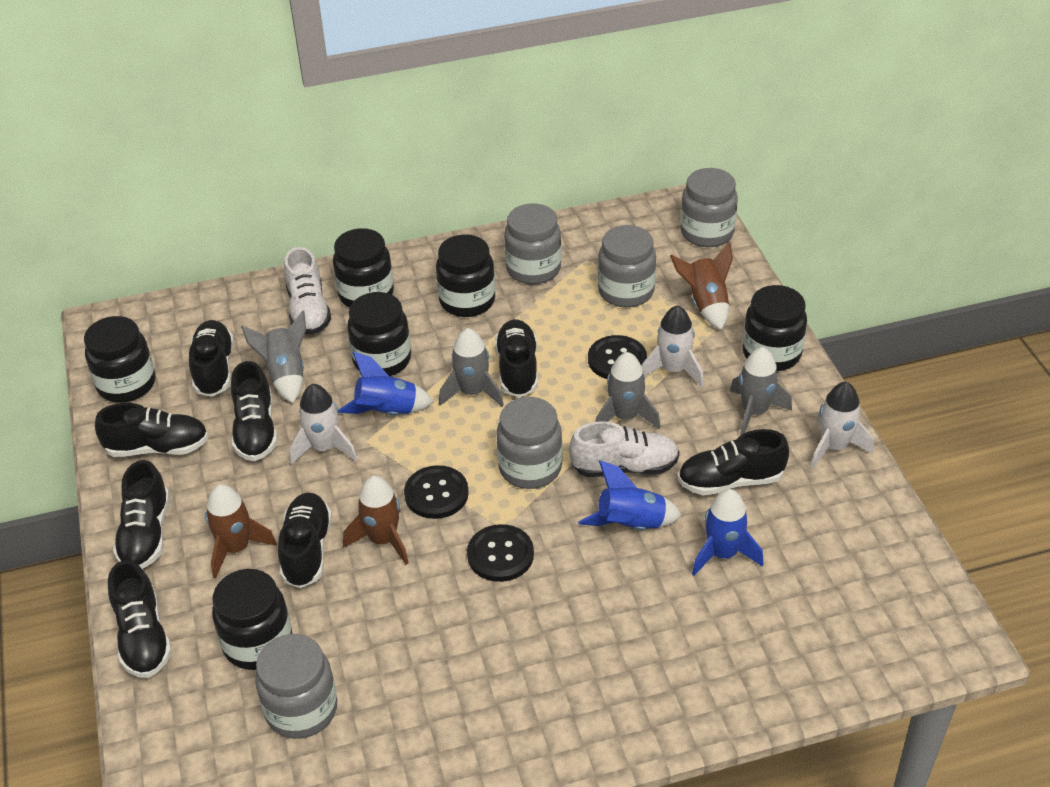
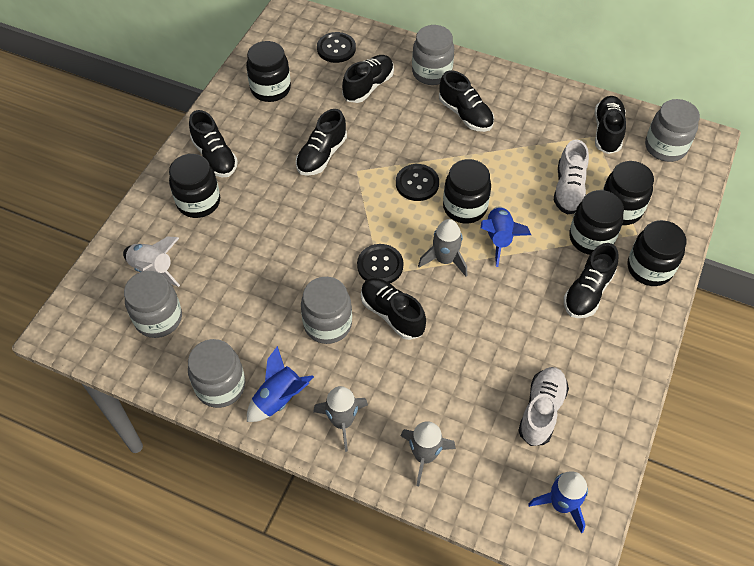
black shoe: [95,403,208,457] [108,560,172,678] [113,460,170,569] [189,320,234,397] [231,361,277,461] [278,493,332,588] [495,319,538,397] [678,429,789,495] = 8 -> [189,110,238,177] [296,109,347,176] [342,55,394,103] [361,278,426,340] [439,70,494,132] [564,243,619,318] [595,96,626,154] = 7
brown rocket: [205,484,277,579] [343,476,409,565] [670,242,733,330] = 3 -> none = 0
grey rocket: [241,310,306,403] [439,328,504,407] [595,352,660,429] [730,347,792,436] = 4 -> [313,386,368,452] [401,421,456,486] [418,219,467,276] = 3
white rocket: [289,384,357,464] [642,305,703,387] [811,382,874,469] = 3 -> [123,236,180,287] = 1

